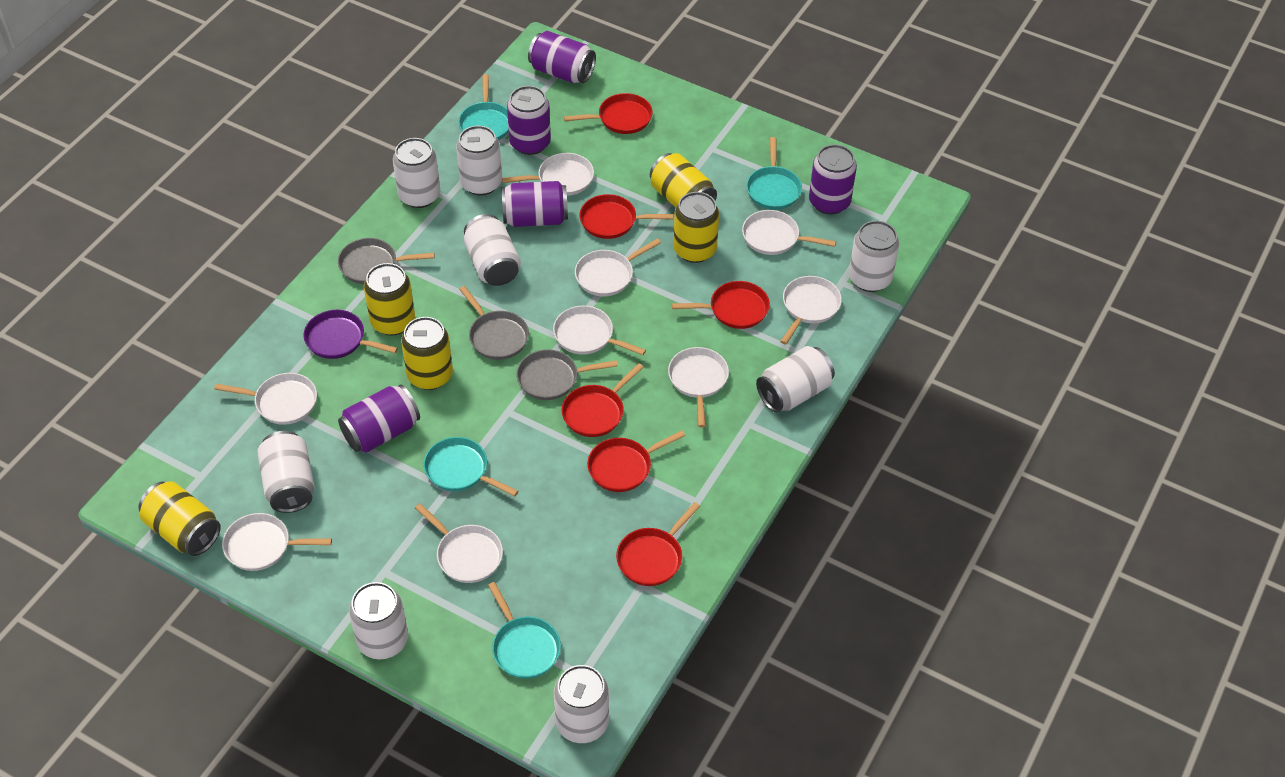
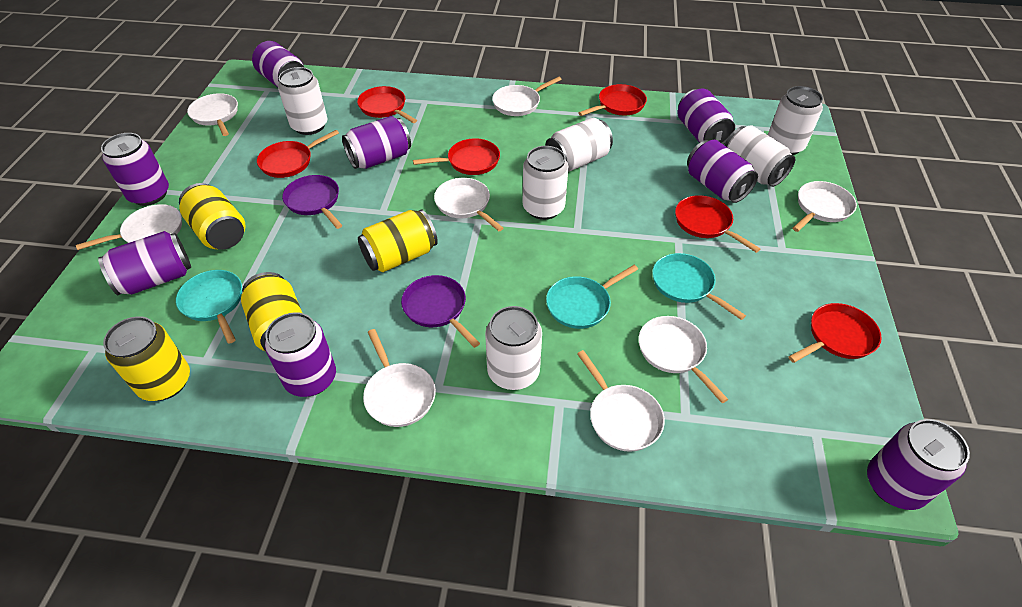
grey pan: [338,238,435,284] [459,286,529,360] [516,349,618,400] = 3 -> none = 0
purple can: [338,384,420,453] [502,181,568,227] [507,86,551,155] [528,31,596,83] [809,144,857,215] = 5 -> [98,231,191,295] [101,133,169,206] [252,41,305,87] [265,312,336,397] [342,116,411,169] [678,89,735,145] [687,140,758,203] [867,419,970,510] = 8
purple pan: [304,310,398,359] = 1 -> [282,175,343,229] [401,275,480,348] = 2
turquoise pan: [424,437,518,496] [458,74,509,140] [488,582,561,679] [746,137,802,210] = 4 -> [176,270,242,344] [546,265,638,329] [652,253,746,320] = 3
white can: [257,431,315,513] [349,582,408,660] [393,138,440,208] [456,125,502,196] [464,214,521,286] [554,665,609,743] [756,346,835,413] [849,221,899,292] = 8 -> [278,67,328,135] [485,306,542,390] [523,146,568,220] [545,118,613,171] [725,125,795,187] [768,86,823,155] = 6
white pan: [214,373,317,425] [222,513,332,571] [415,504,503,583] [502,153,594,196] [553,306,646,355] [575,238,661,296] [668,347,729,427] [742,210,836,255] [780,276,842,345] = 9 -> [76,204,182,250] [187,93,238,136] [363,329,436,427] [434,178,503,231] [492,77,562,116] [577,350,665,452] [639,316,728,403] [793,181,857,232] = 8
yellow can: [138,481,221,556] [364,263,415,336] [401,317,453,390] [650,153,717,208] [673,192,719,263] = 5 -> [103,316,190,401] [179,183,246,250] [241,272,302,351] [358,209,438,272] = 4

